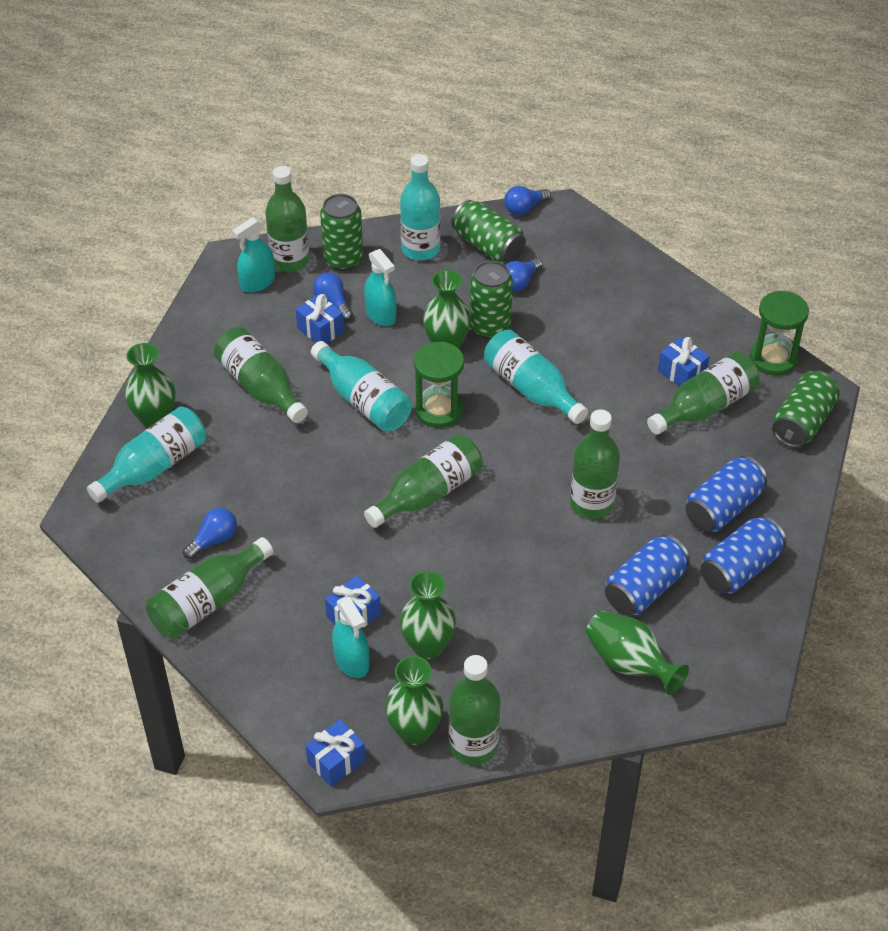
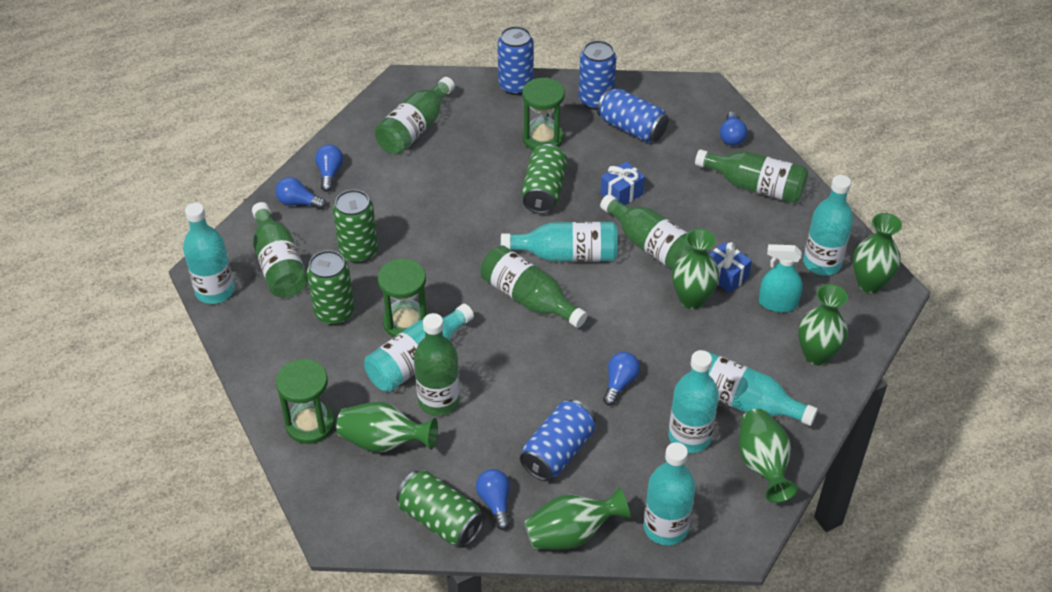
blue can: [605,534,690,615] [686,456,767,532] [700,516,786,594] = 3 -> [498,26,534,95] [520,400,595,481] [579,40,616,110] [597,88,669,143] = 4
blue gift: [296,294,344,344] [305,719,365,787] [325,575,381,629] [658,337,710,387] = 4 -> [600,161,645,205] [709,242,752,293] = 2
blue light bulb: [183,508,237,559] [313,272,353,320] [504,186,551,215] [506,258,542,291] = 4 -> [275,177,326,210] [315,144,343,192] [476,469,510,530] [603,352,640,406] [720,111,747,146] = 5
green bottle: [146,537,273,639] [214,327,308,423] [265,166,309,272] [364,434,482,528] [449,655,501,765] [570,409,620,519] [647,352,760,435] = 7 -> [252,202,308,298] [375,77,455,155] [414,313,460,416] [481,245,587,328] [600,194,692,270] [695,149,808,203] = 6
green hourglass: [414,342,464,428] [750,291,809,375] = 2 -> [276,359,335,444] [378,259,428,337] [522,78,565,150] = 3
green vase: [125,343,175,428] [385,656,443,745] [400,571,456,659] [423,270,471,349] [586,611,689,695] = 5 -> [336,402,438,453] [524,487,631,550] [672,229,719,309] [739,409,798,503] [798,284,848,365] [853,213,902,293] = 6
turquoise bottle: [87,407,206,503] [311,341,412,432] [400,154,440,261] [484,330,588,424] = 4 -> [183,203,234,304] [364,304,474,392] [501,222,617,262] [644,442,696,545] [668,350,719,453] [707,351,818,426] [803,175,853,276] = 7
turquoise spray bottle: [232,217,275,293] [332,596,369,678] [364,249,397,327] = 3 -> [759,244,803,312] = 1

